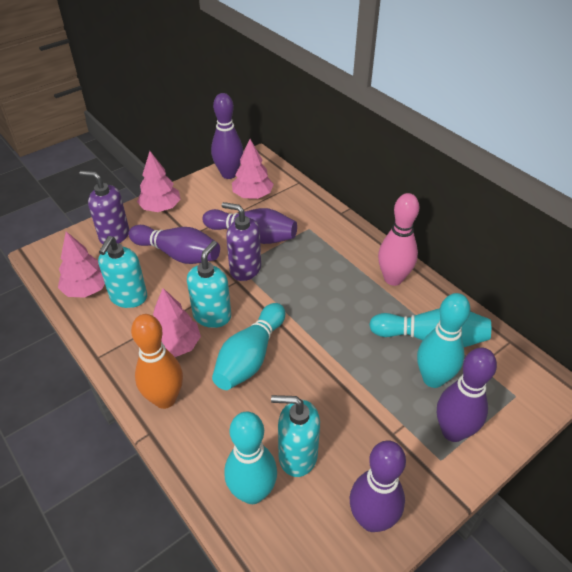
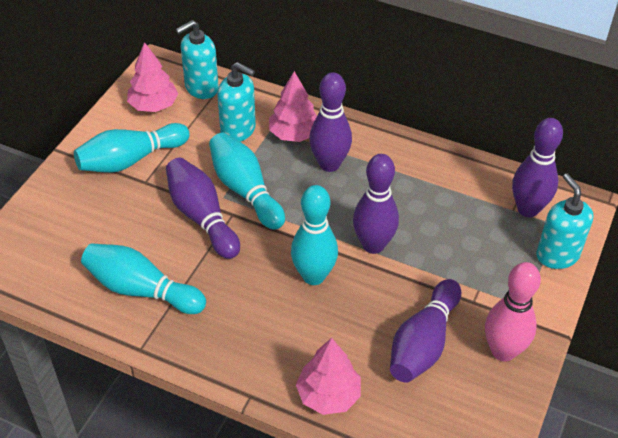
orange bowling pin: [131,314,183,409] = 1 -> none = 0
pink tree: [58,232,105,298] [137,151,181,212] [153,288,201,357] [232,139,274,199] = 4 -> [127,42,178,112] [269,71,317,142] [296,338,361,415] = 3
purple soap dispenser: [79,171,129,245] [222,202,261,281] = 2 -> none = 0

